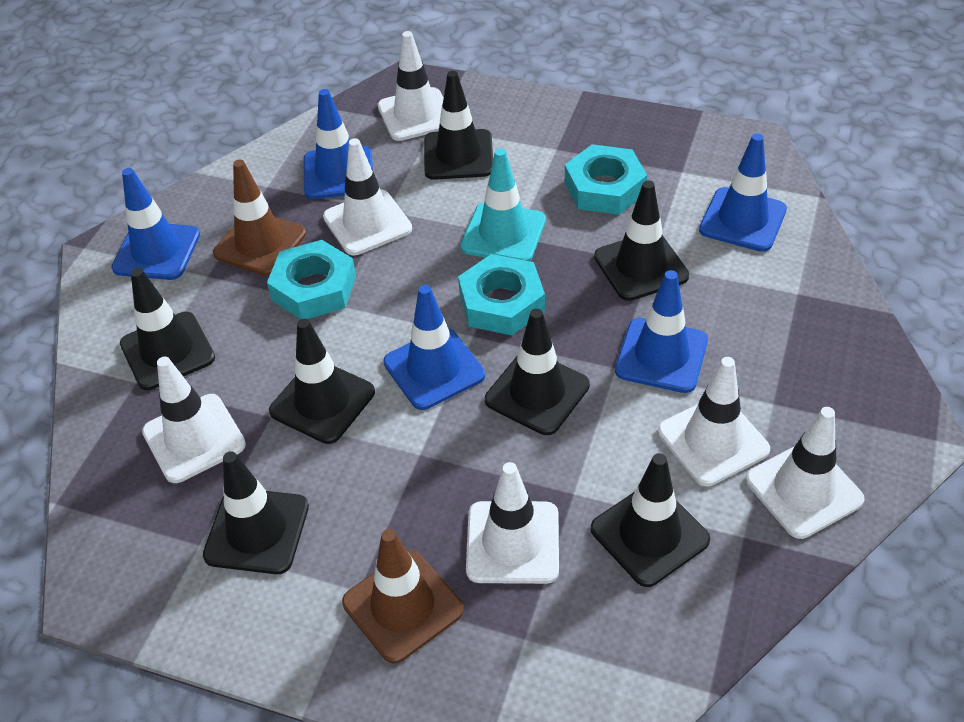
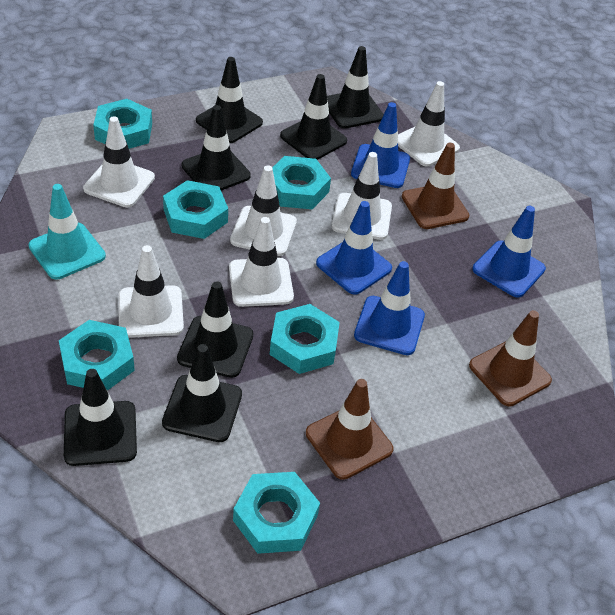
blue traffic cone: [111,168,200,280] [304,89,373,199] [383,285,485,410] [615,270,708,393] [699,133,787,252] = 5 -> [316,201,392,295] [351,102,410,188] [354,261,425,355] [472,206,546,297] = 4
brown traffic cone: [213,160,306,276] [342,529,464,664] = 2 -> [306,379,394,480] [402,143,469,229] [469,310,552,407] = 3
turquoise nut: [267,240,356,319] [458,254,545,336] [565,144,647,215] = 3 -> [59,320,135,391] [93,99,152,149] [163,180,228,239] [233,472,320,554] [270,304,340,374] [272,156,331,209] = 6

